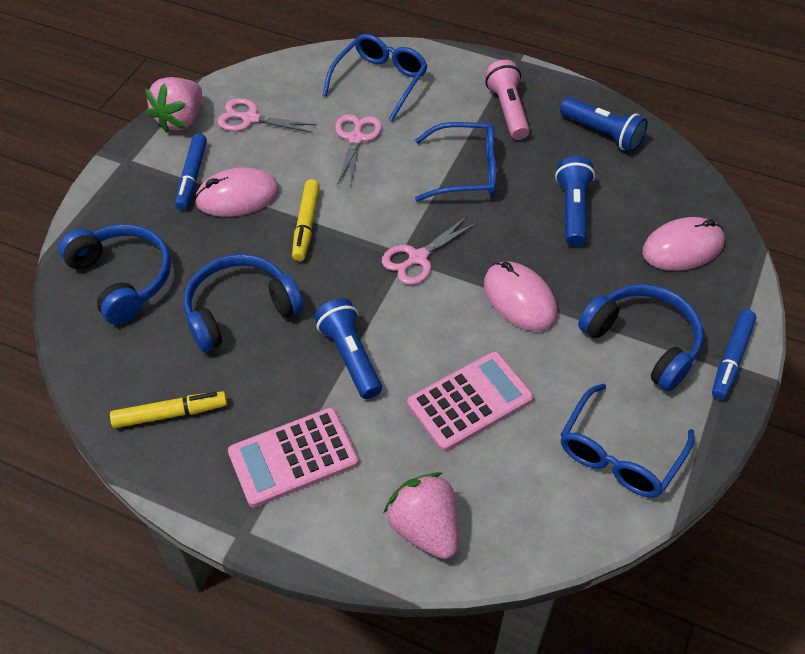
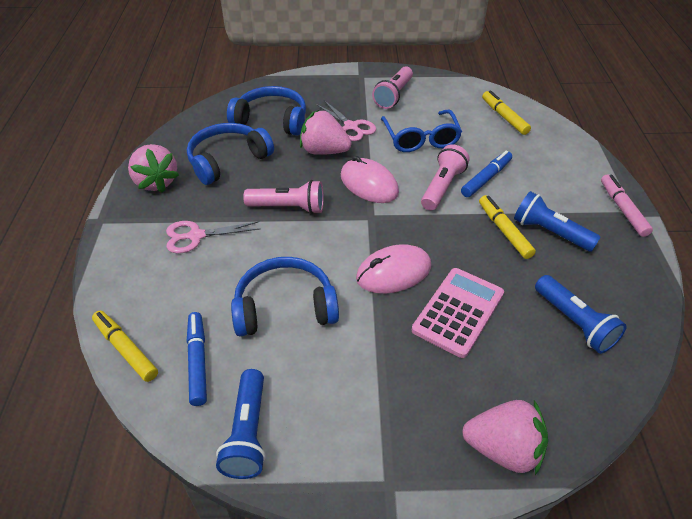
blue glasses: [323,34,428,121] [415,122,496,201] [561,383,694,498] = 3 -> [381,109,462,152] = 1
pink calculator: [228,408,359,507] [407,351,534,451] = 2 -> [412,268,504,358] = 1
pink flashlight: [485,60,530,140] = 1 -> [243,180,324,214] [372,66,413,109] [421,144,470,210] = 3
pink marker: none = 0 -> [601,174,653,237] = 1
pink mouse: [194,167,280,217] [484,261,557,331] [642,217,725,271] = 3 -> [341,156,399,203] [356,244,431,294] = 2
pink scissors: [217,98,317,133] [335,114,382,187] [382,216,477,285] = 3 -> [166,221,259,253] [316,100,376,141] = 2
pink strawberry: [145,77,202,133] [384,472,459,559] = 2 -> [128,144,179,193] [300,110,352,155] [462,400,548,475] = 3
yellow marker: [110,391,227,428] [292,179,320,261] = 2 -> [92,311,158,382] [479,195,536,259] [482,90,531,135] = 3

